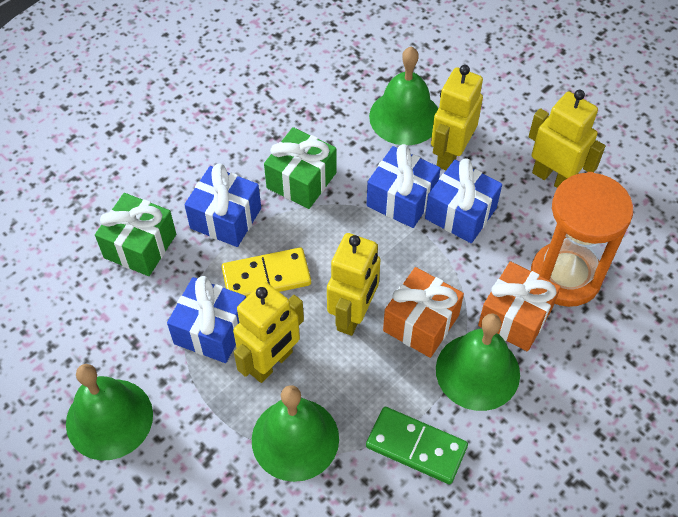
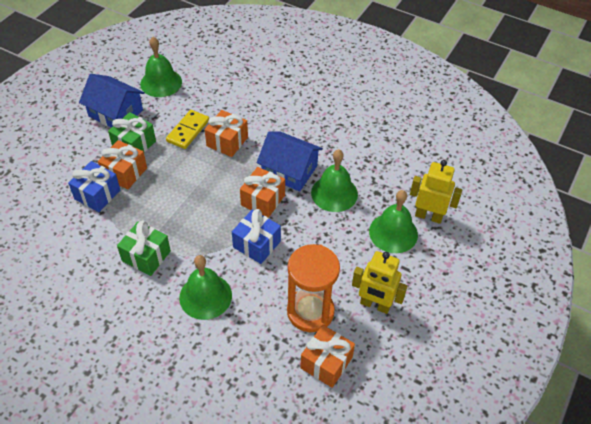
blue gift: [167,276,246,363] [184,164,261,247] [367,144,441,228] [425,159,502,243] = 4 -> [68,161,120,212] [232,209,281,264] = 2
blue house: none = 0 -> [79,74,145,128] [257,131,323,192] = 2
green domino: [366,407,468,484] = 1 -> none = 0
orange gift: [383,267,464,358] [478,261,561,351] = 2 -> [98,140,147,189] [204,110,248,157] [240,167,285,218] [300,325,355,388] = 4
yellow robot: [233,282,304,383] [327,233,381,336] [431,65,483,170] [529,90,605,188] = 4 -> [352,251,407,314] [410,160,462,224] = 2

